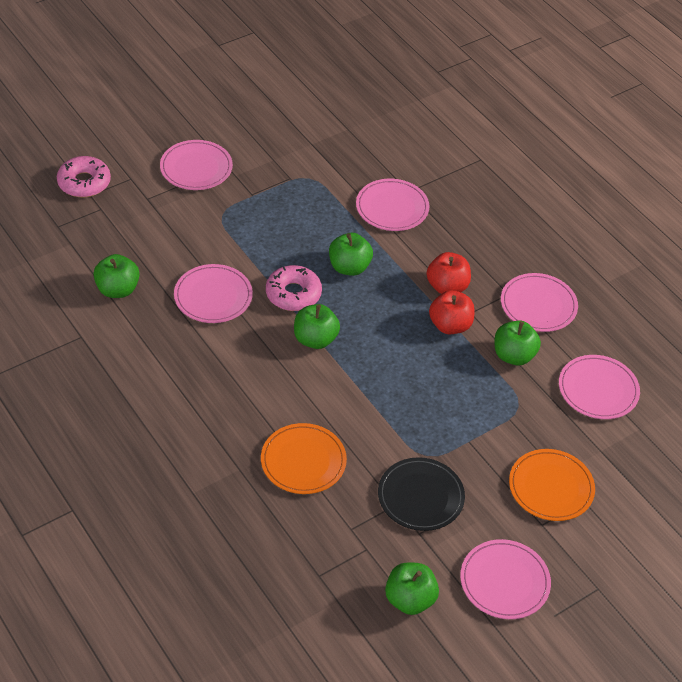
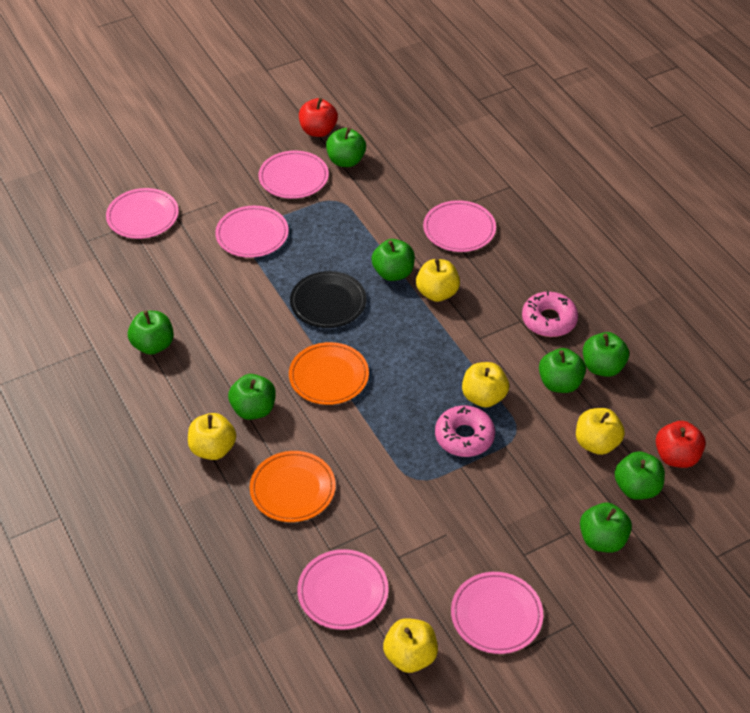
green apple: [93,254,140,298] [294,304,340,349] [329,233,373,276] [385,562,439,615] [494,321,541,365] = 5 -> [128,311,174,355] [228,374,276,420] [326,128,366,167] [372,239,415,281] [539,348,586,393] [580,503,632,552] [583,332,629,377] [614,451,665,500] = 8
yellow apple: none = 0 -> [188,413,236,460] [383,618,438,673] [416,259,460,302] [462,362,509,408] [576,408,625,455] = 5

